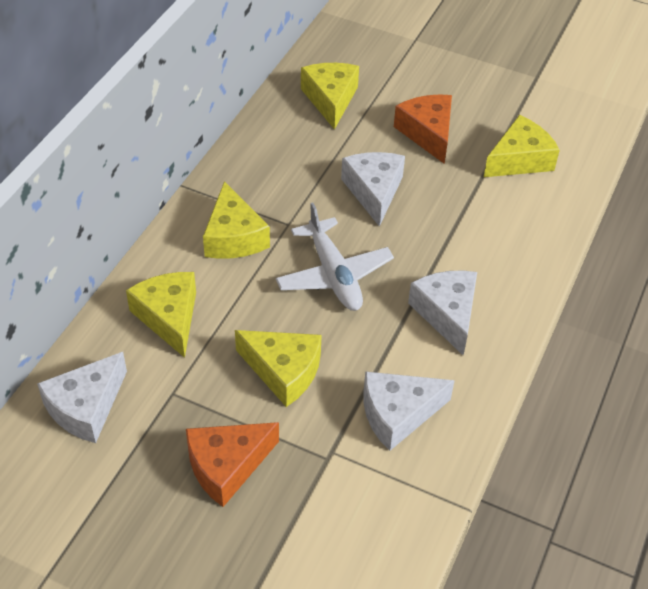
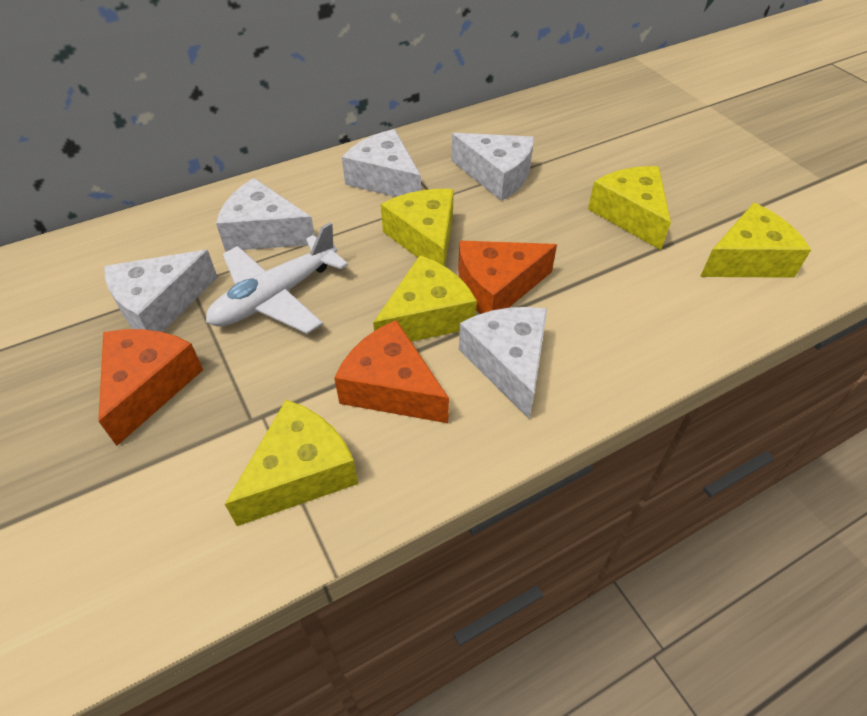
orange cheese: [186,422,279,507] [394,94,452,164] = 2 -> [98,329,203,446] [334,320,449,423] [458,241,557,314] = 3
white cheese: [37,352,127,443] [341,152,405,227] [364,371,455,451] [408,271,477,355] = 4 -> [104,250,218,332] [216,178,315,251] [342,129,421,197] [451,133,534,201] [459,307,547,419] = 5

